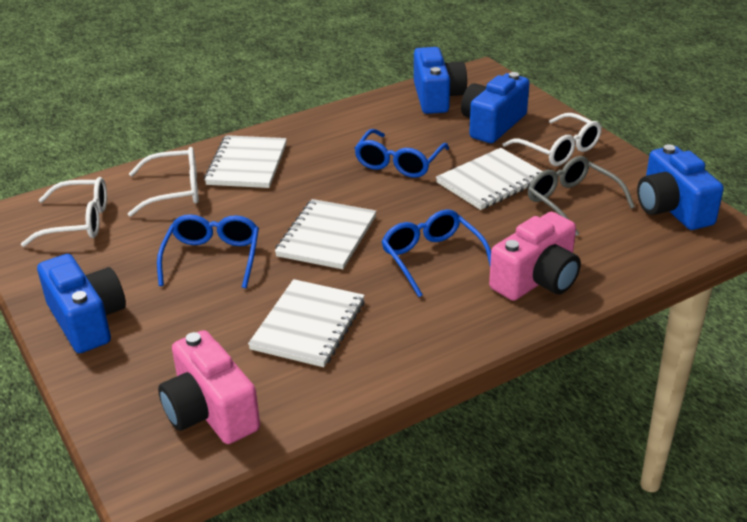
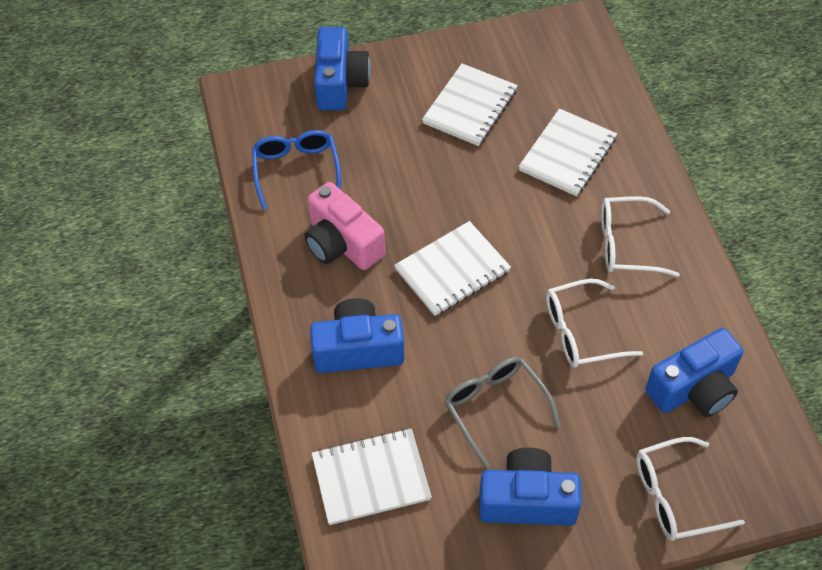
blue glasses: [157,214,259,288] [354,129,449,178] [381,209,491,297] = 3 -> [252,130,341,210] = 1
pink camera: [158,330,260,444] [489,212,581,301] = 2 -> [304,182,385,270] = 1

